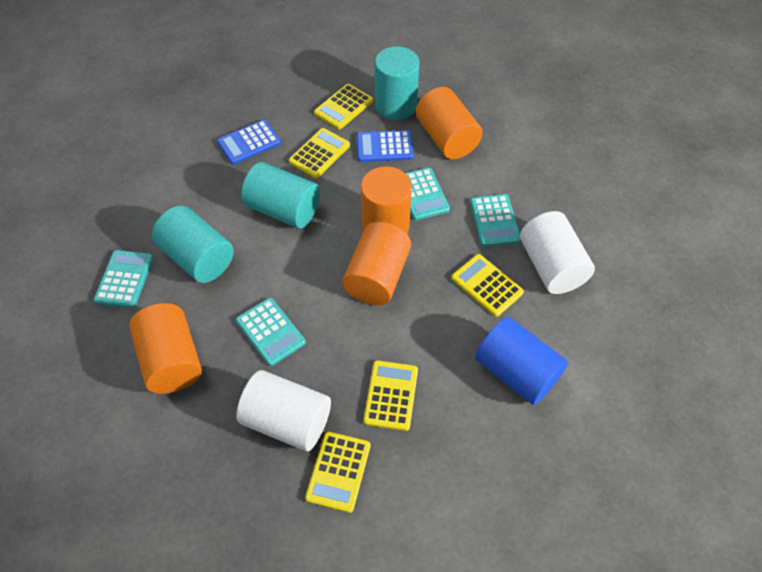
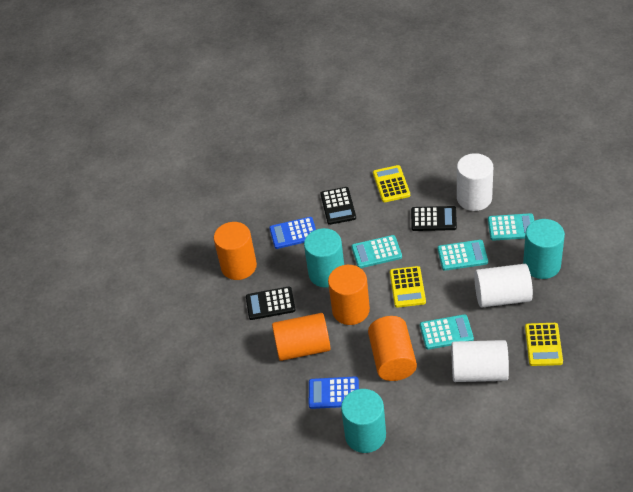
black calculator: none = 0 -> [246,286,296,320] [320,187,356,225] [411,206,457,231] = 3
blue cylinder: [475,317,568,405] = 1 -> none = 0
white cylinder: [236,370,331,452] [520,211,595,294] = 2 -> [451,340,509,382] [457,153,493,211] [474,264,533,308] = 3
yellow calculator: [289,128,350,178] [305,432,370,513] [314,84,373,130] [363,360,418,431] [451,254,524,317] = 5 -> [373,165,410,202] [390,266,426,308] [525,323,563,366] = 3

